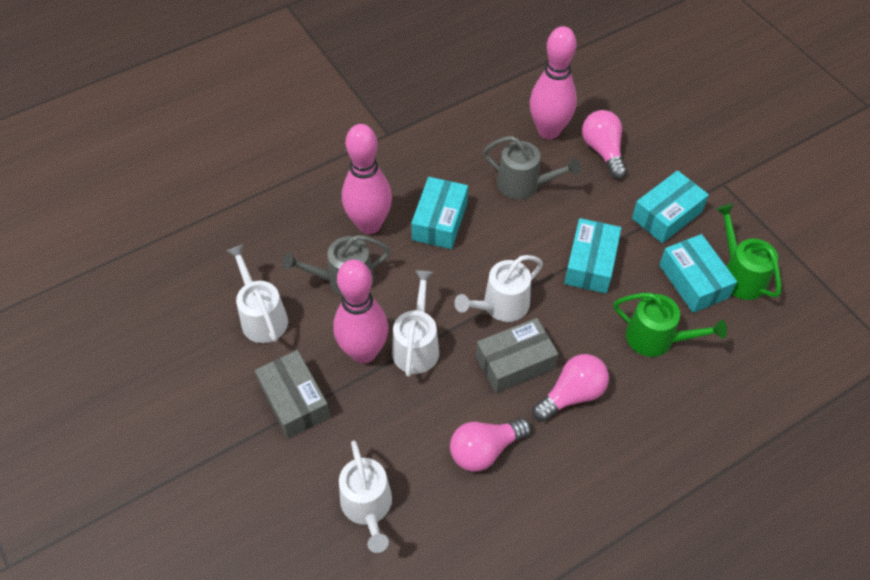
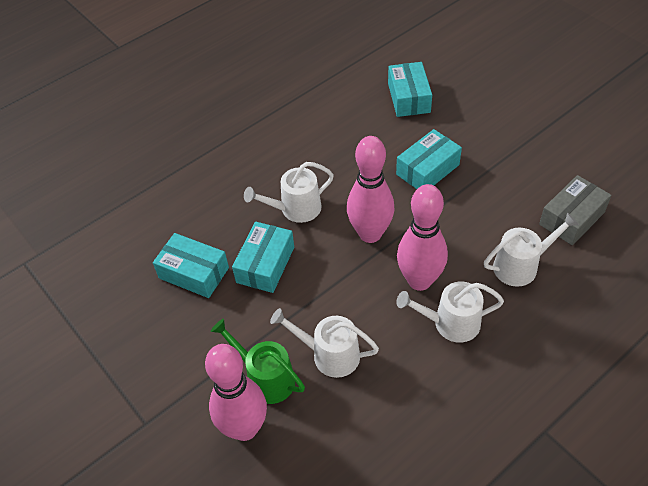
green watering can: [614,293,727,357] [716,204,781,300] = 2 -> [211,319,305,404] = 1
grey box: [255,350,330,438] [476,318,559,393] = 2 -> [539,175,612,245] = 1
grey watering can: [283,235,391,296] [483,136,581,199] = 2 -> none = 0
pink light bulb: [450,418,531,472] [533,354,609,422] [582,110,626,179] = 3 -> none = 0

